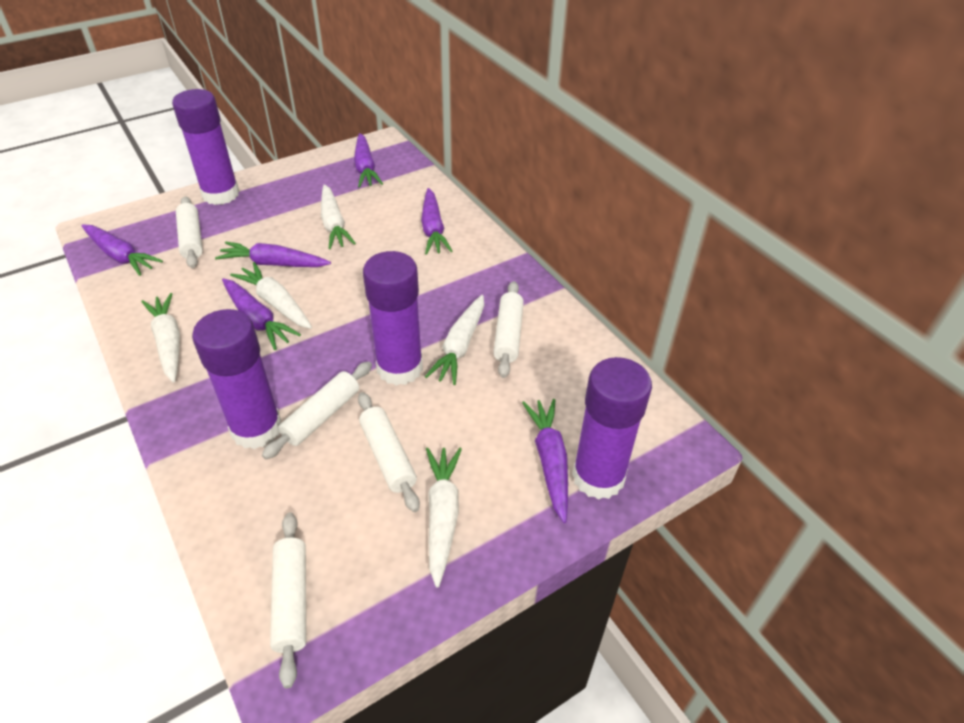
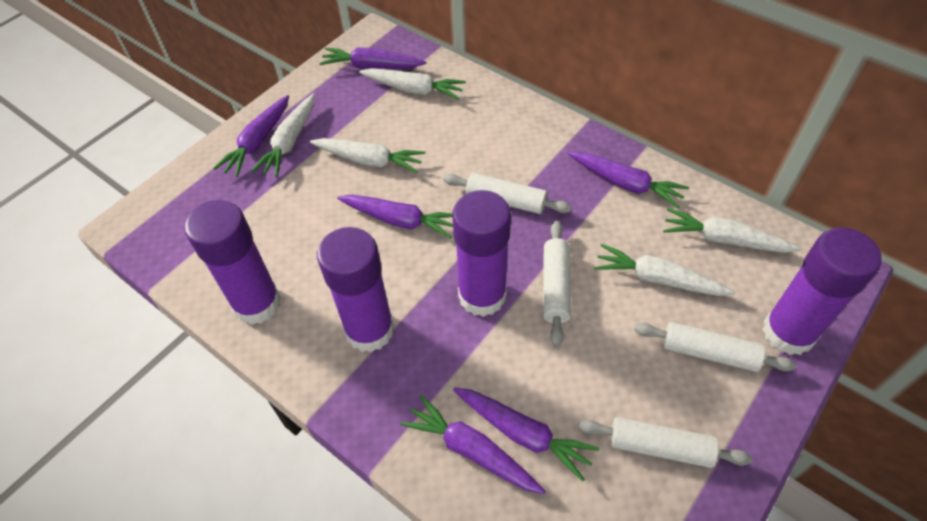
white rolling pin: [176,196,203,268] [262,361,372,459] [270,512,306,688] [358,392,420,512] [493,281,524,378] = 5 -> [443,173,572,214] [543,221,571,346] [578,417,752,468] [634,322,796,372] = 4

